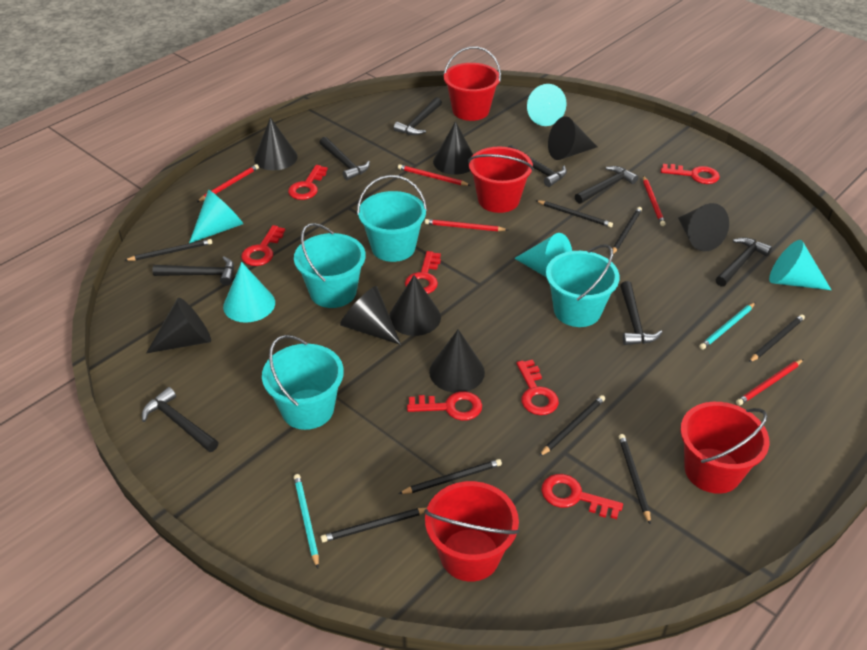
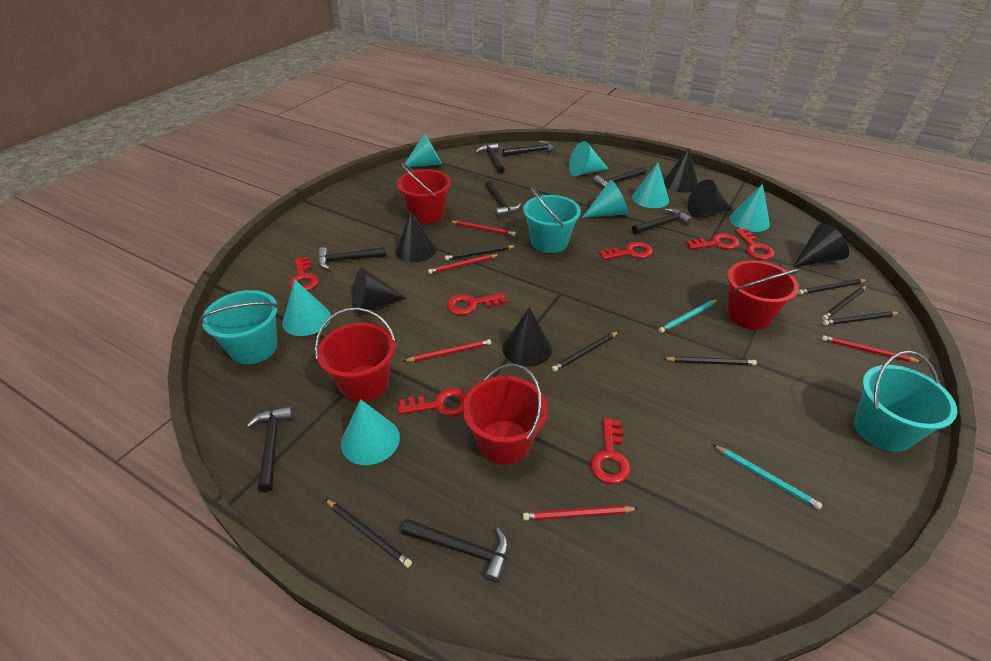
black cone: [146,298,211,353] [254,117,298,170] [340,286,401,345] [389,275,441,336] [429,329,485,393] [433,121,473,175] [548,116,597,160] [678,203,729,251] = 8 -> [352,267,407,314] [395,212,436,262] [502,307,552,367] [664,148,698,193] [688,179,732,217] [793,224,849,267] = 6
black pencil: [124,239,212,261] [320,508,427,542] [398,459,502,494] [536,200,613,228] [539,395,605,456] [612,207,642,254] [619,434,651,525] [749,314,805,362] = 8 -> [325,499,412,568] [445,245,516,260] [552,331,619,372] [663,356,757,365] [798,279,867,295] [822,286,867,320] [822,311,900,325] = 7
turquoise bucket: [262,335,344,430] [294,223,366,308] [357,175,427,262] [546,244,620,327] = 4 -> [199,290,279,364] [523,187,581,253] [854,351,957,452] = 3
turquoise cone: [189,190,243,243] [223,262,275,323] [514,233,572,277] [527,84,567,126] [769,240,831,290] = 5 -> [282,279,331,336] [341,399,400,465] [402,134,442,168] [569,141,609,176] [582,180,628,218] [632,163,669,208] [729,184,770,232] = 7

